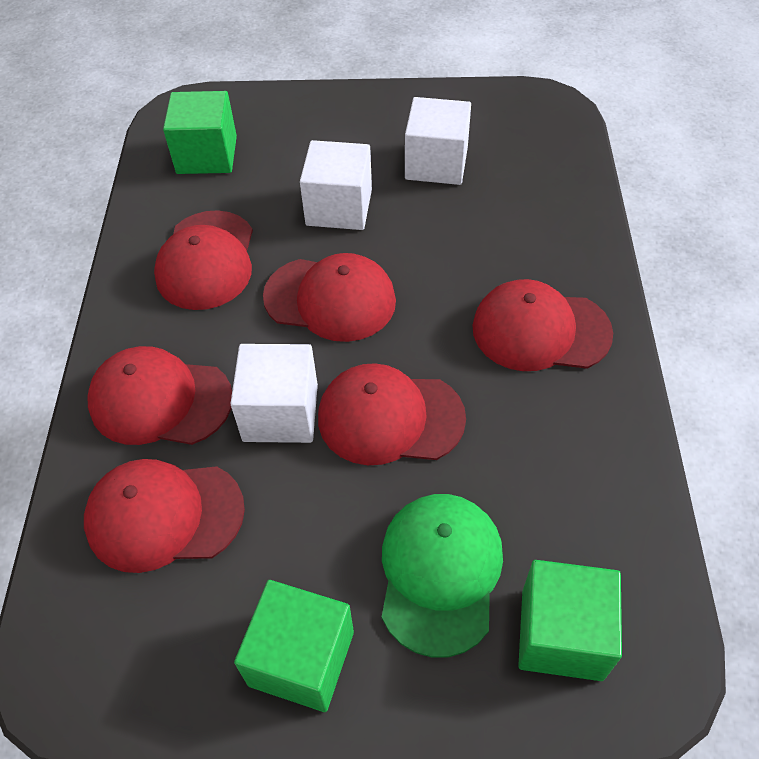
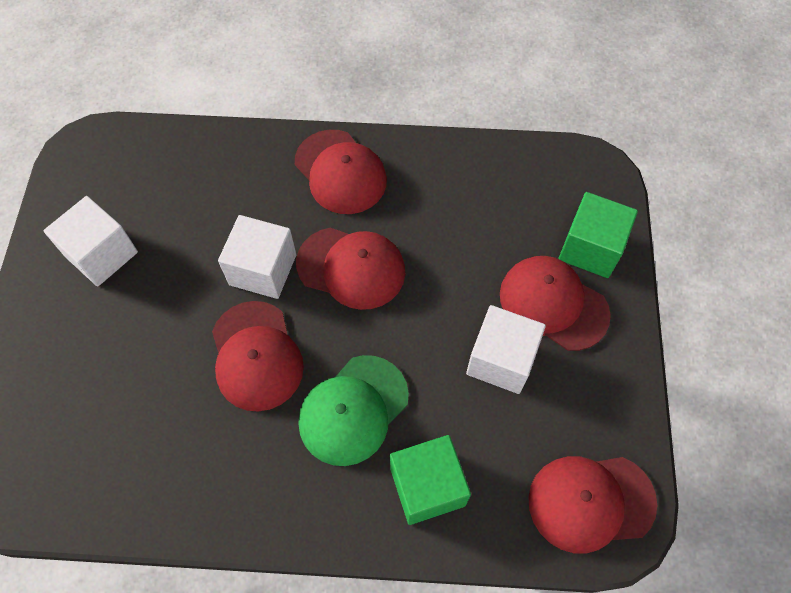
green cube: [163,91,237,174] [234,580,354,712] [518,560,622,681] = 3 -> [390,435,471,525] [559,192,638,278] = 2
red cap: [84,459,245,573] [87,346,232,445] [154,210,253,310] [263,253,396,342] [318,363,466,465] [472,279,613,371] = 6 -> [212,301,304,412] [295,130,387,214] [296,228,405,310] [500,256,611,351] [528,456,657,554] = 5

